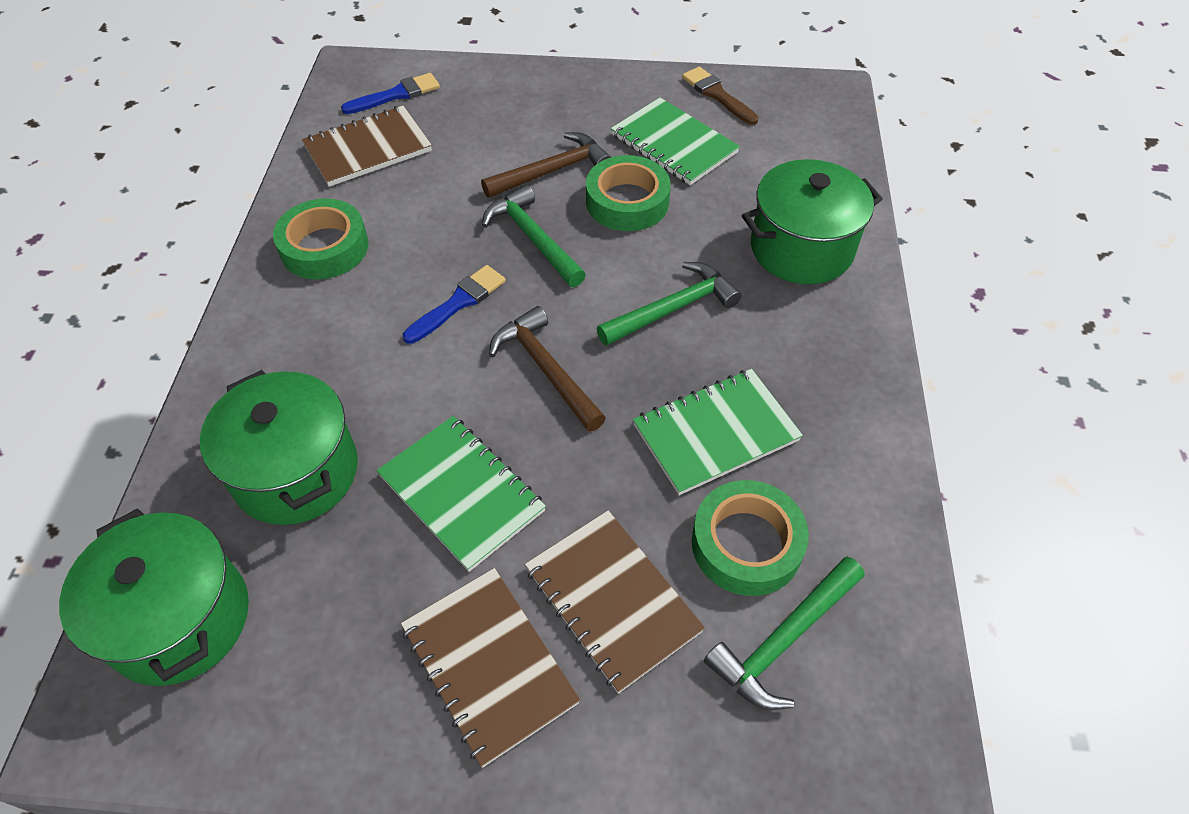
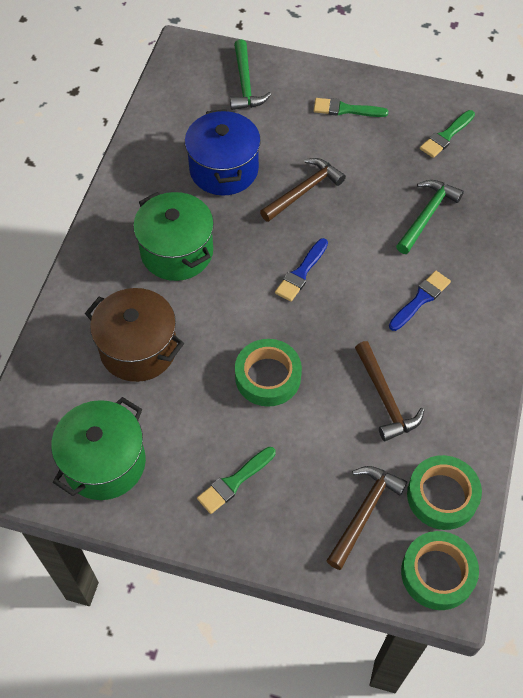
blue pot: none = 0 -> [185,109,261,196] = 1
brown brush: [682,67,759,125] = 1 -> none = 0
brown hammer: [481,132,611,198] [489,306,606,432] = 2 -> [260,158,346,222] [326,466,407,570] [355,341,424,441] = 3
brown notebook: [302,106,432,187] [401,568,580,767] [525,510,705,693] = 3 -> none = 0
brown pot: none = 0 -> [85,288,184,382] = 1
green brush: none = 0 -> [197,447,276,514] [314,98,388,117] [420,110,475,158] = 3
green hammer: [482,185,586,287] [597,262,741,346] [704,557,865,710] = 3 -> [230,39,271,110] [396,180,464,254] = 2
green notebook: [377,416,546,572] [611,98,740,185] [633,369,803,495] = 3 -> none = 0
green pot: [59,509,249,686] [200,370,358,525] [742,159,883,284] = 3 -> [51,397,146,500] [133,192,214,281] = 2

